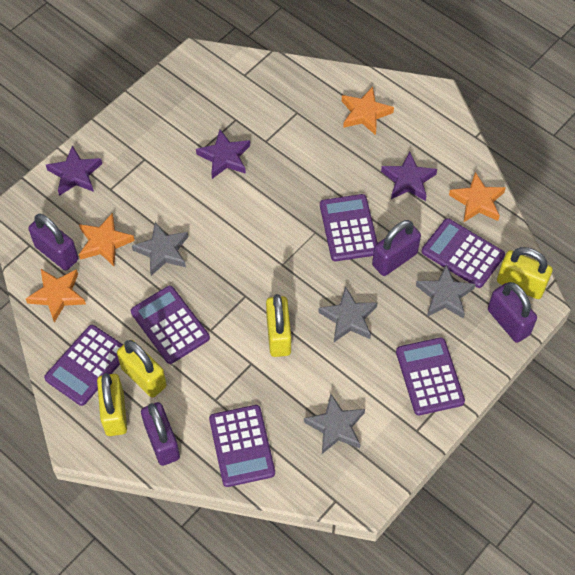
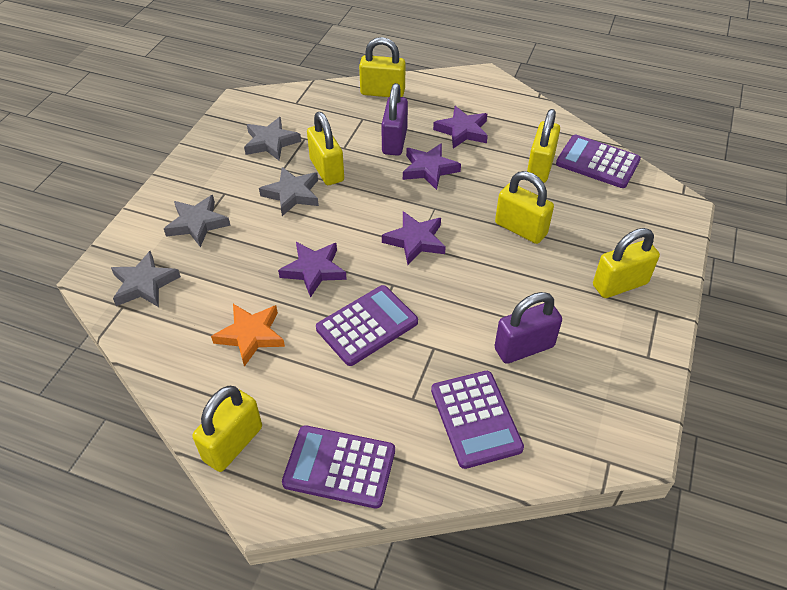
orange star: [26,269,86,323] [79,213,135,266] [342,87,394,135] [449,172,506,223] = 4 -> [211,304,285,367] = 1
purple calculator: [44,325,123,406] [131,286,210,364] [209,405,275,487] [320,194,378,261] [396,337,465,415] [422,218,505,288] = 6 -> [282,425,395,509] [316,285,418,366] [431,371,524,469] [556,135,641,188] = 4
purple padlock: [28,214,78,271] [141,402,180,466] [372,220,421,276] [488,282,537,343] = 4 -> [381,83,408,156] [495,292,562,364] = 2
purple star: [46,145,102,196] [196,129,250,179] [381,152,437,201] = 3 -> [278,242,347,298] [382,211,446,265] [403,143,461,190] [433,106,488,149] = 4
yellow padlock: [97,373,127,436] [117,340,167,398] [266,294,291,357] [497,247,553,299] = 4 -> [192,386,262,472] [307,112,344,185] [359,37,406,97] [495,171,554,244] [527,109,560,183] [593,228,660,298] = 6

